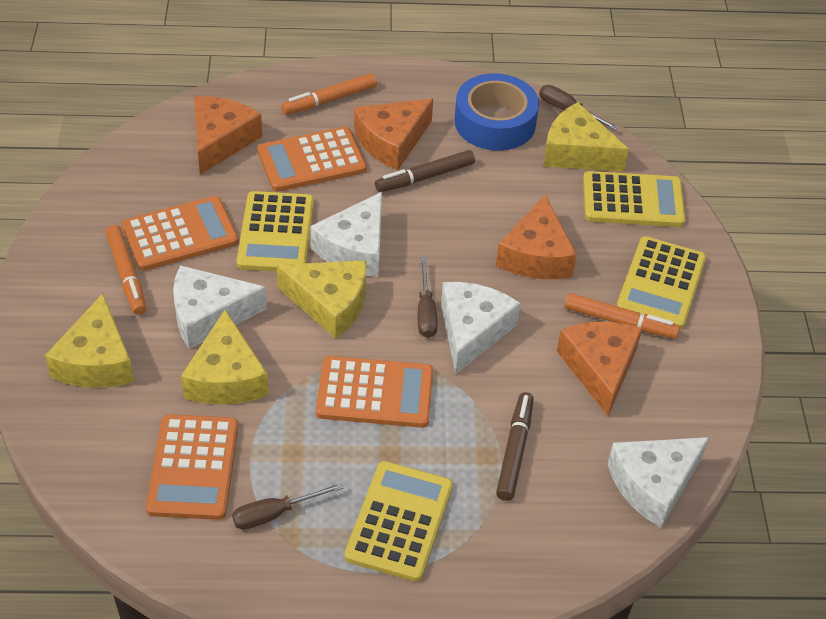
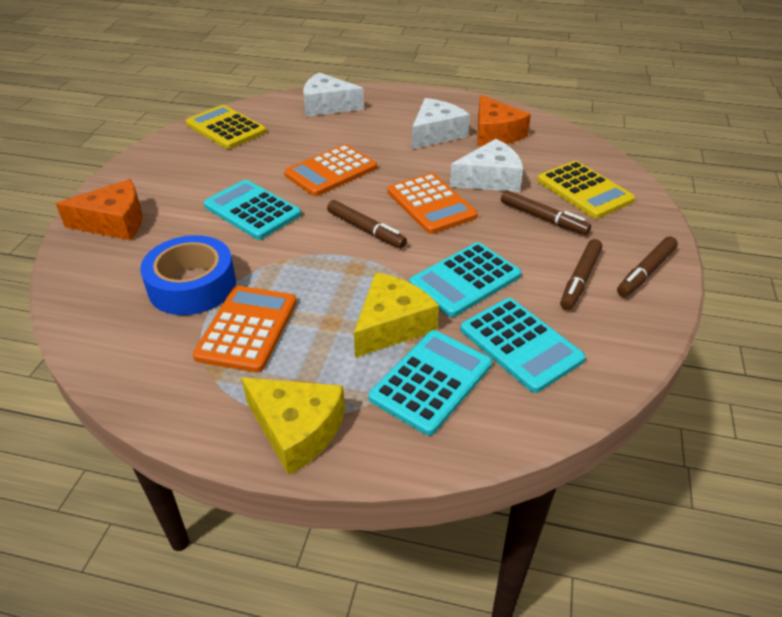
brown marker: [375,150,475,192] [496,392,534,501] = 2 -> [327,200,407,248] [501,190,591,235] [560,239,602,310] [617,236,678,297] = 4
brown screwdriver: [232,483,344,530] [418,257,438,338] [539,85,618,130] = 3 -> none = 0
orange calculator: [122,196,239,271] [146,414,238,520] [257,127,367,192] [316,356,433,428] = 4 -> [193,286,297,373] [284,144,377,196] [388,173,478,234] = 3
orange cheese: [194,96,262,175] [354,99,433,170] [496,194,577,279] [557,322,642,416] = 4 -> [55,179,143,241] [477,95,531,146] = 2
orange marker: [106,225,147,315] [281,73,377,115] [564,293,680,339] = 3 -> none = 0
turquoise calculator: none = 0 -> [204,180,301,240] [369,330,492,436] [409,242,522,317] [460,298,585,393] = 4
white cheese: [173,265,267,349] [310,192,382,277] [441,282,520,374] [608,437,709,528] = 4 -> [303,72,364,116] [412,98,470,149] [450,139,523,192] = 3
yellow calculator: [237,191,314,272] [345,461,453,582] [583,171,686,227] [617,236,706,329] = 4 -> [186,105,266,149] [537,161,635,219] = 2
yellow cheese: [45,293,134,388] [181,310,269,405] [277,260,366,339] [543,102,629,172] = 4 -> [241,377,345,475] [354,273,439,358] = 2

